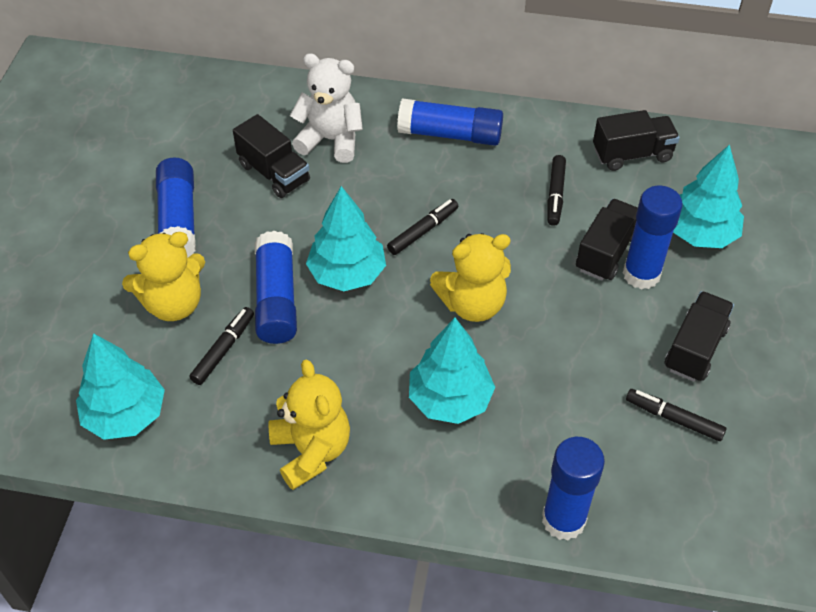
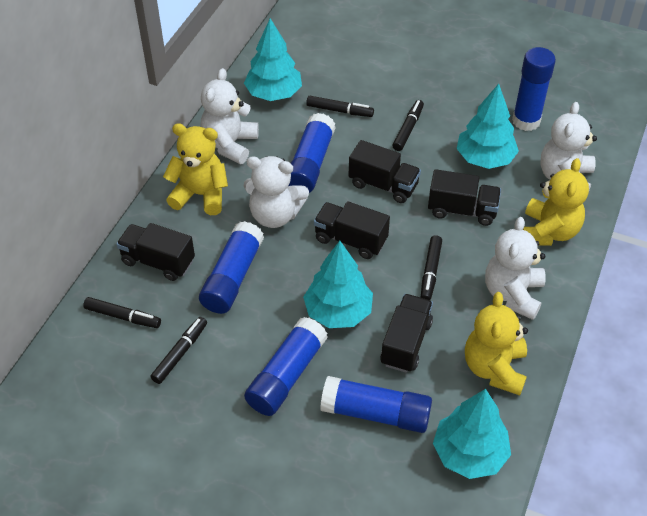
black marker: [189,307,254,385] [387,199,458,255] [548,155,566,226] [626,389,726,441] = 4 -> [83,297,161,328] [150,317,207,384] [306,96,374,117] [393,100,424,151] [421,235,442,300] = 5
black truck: [233,114,310,198] [576,199,638,281] [593,110,680,171] [665,291,734,382] = 4 -> [116,223,195,281] [314,201,390,259] [349,140,421,203] [380,294,433,373] [428,169,501,226] = 5
white teddy bear: [290,53,363,163] = 1 -> [201,68,259,164] [244,156,309,228] [485,217,546,320] [540,102,597,190] = 4

